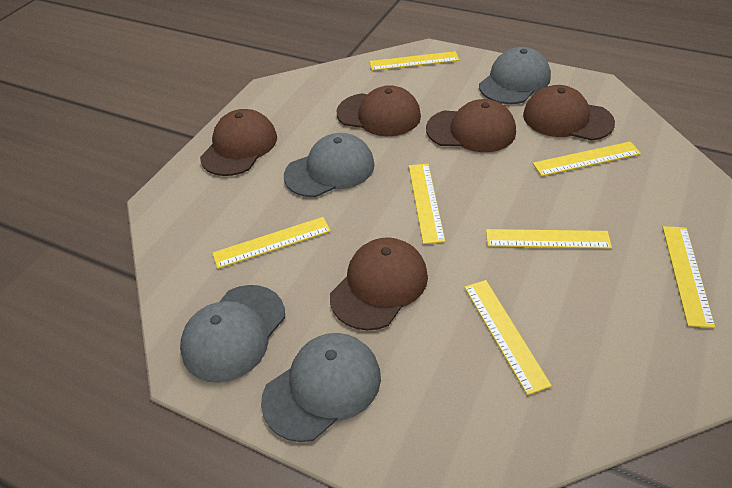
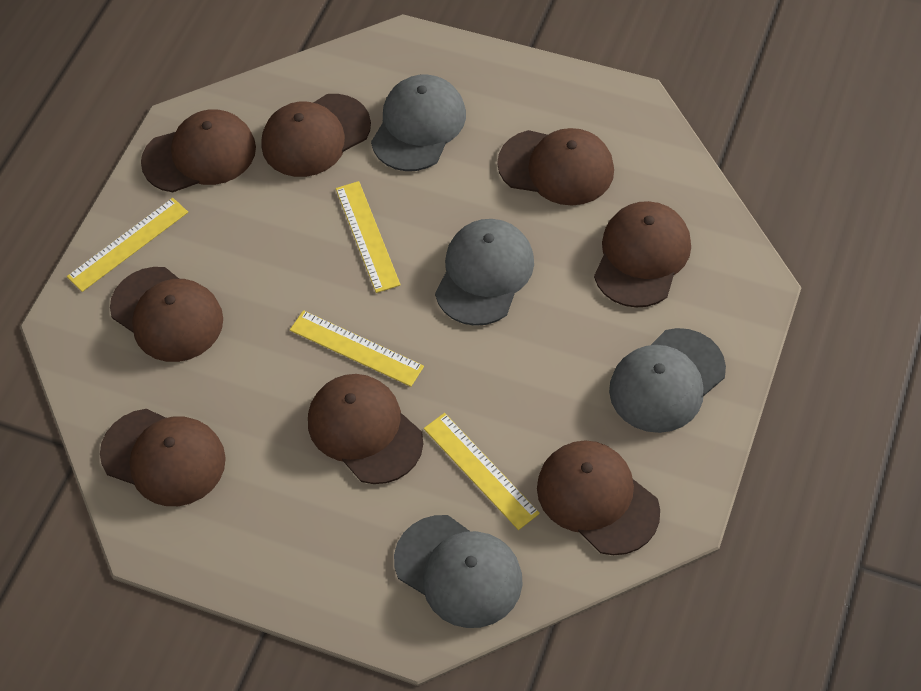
brown cap: [200,109,277,176] [330,237,428,330] [336,85,421,136] [426,99,516,152] [523,85,615,141] = 5 -> [100,409,226,506] [110,267,223,362] [141,110,256,192] [261,94,371,177] [308,374,423,484] [497,128,614,205] [537,440,660,555] [594,201,691,308] = 8
yellow ruler: [212,217,331,269] [370,51,459,71] [409,164,445,244] [464,280,552,395] [486,229,612,249] [533,141,641,176] [663,226,715,328] = 7 -> [67,198,188,292] [290,310,424,387] [336,181,400,293] [424,413,540,530] = 4

